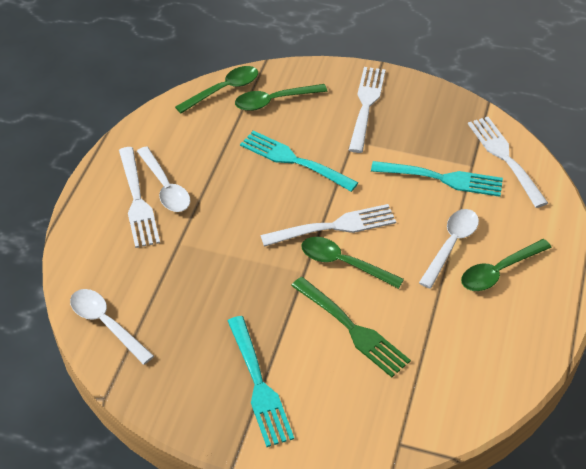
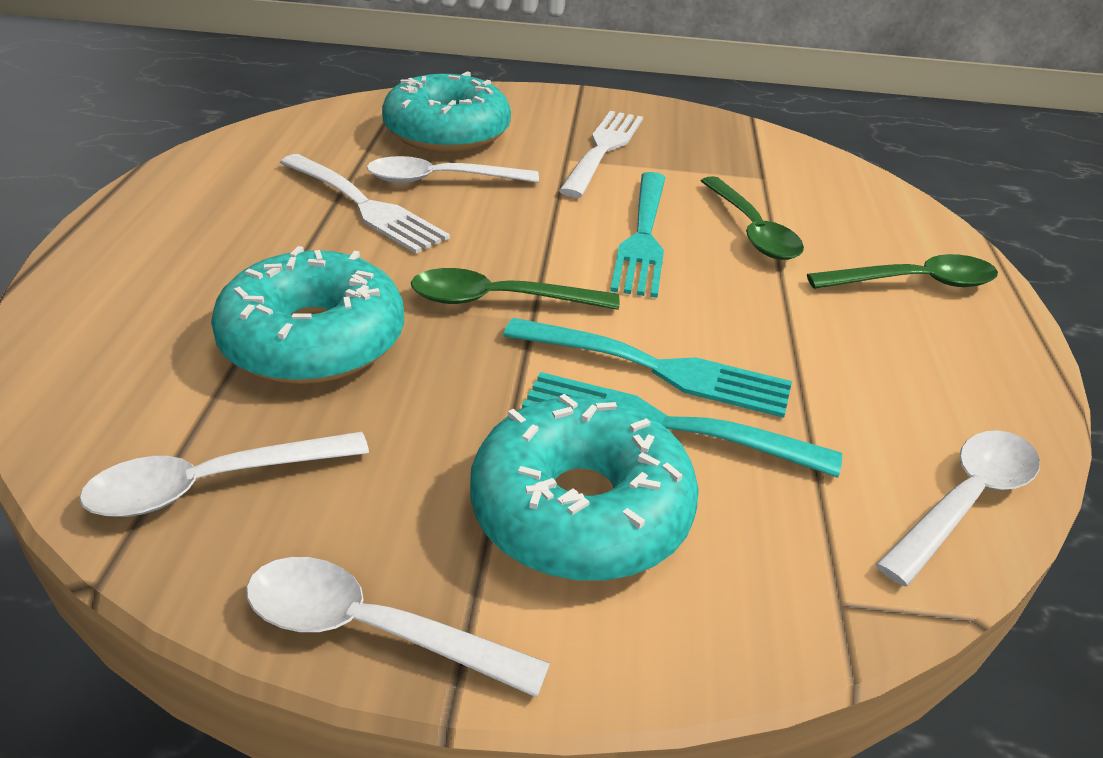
green fork: [291,277,411,377] = 1 -> none = 0
green spoon: [175,66,258,113] [235,84,327,111] [301,237,404,289] [461,239,552,291] = 4 -> [411,268,620,310] [701,176,804,260] [807,254,998,289] = 3
turquoise donut: none = 0 -> [211,246,404,384] [382,71,511,153] [470,394,699,581] = 3
white fork: [119,147,160,248] [261,204,396,247] [349,67,385,153] [468,117,548,208] = 4 -> [280,154,450,253] [559,111,643,198] = 2
white spoon: [70,289,154,365] [137,147,190,212] [419,209,479,289] = 3 -> [79,432,369,517] [246,557,550,698] [367,156,539,183] [875,430,1040,586] = 4

